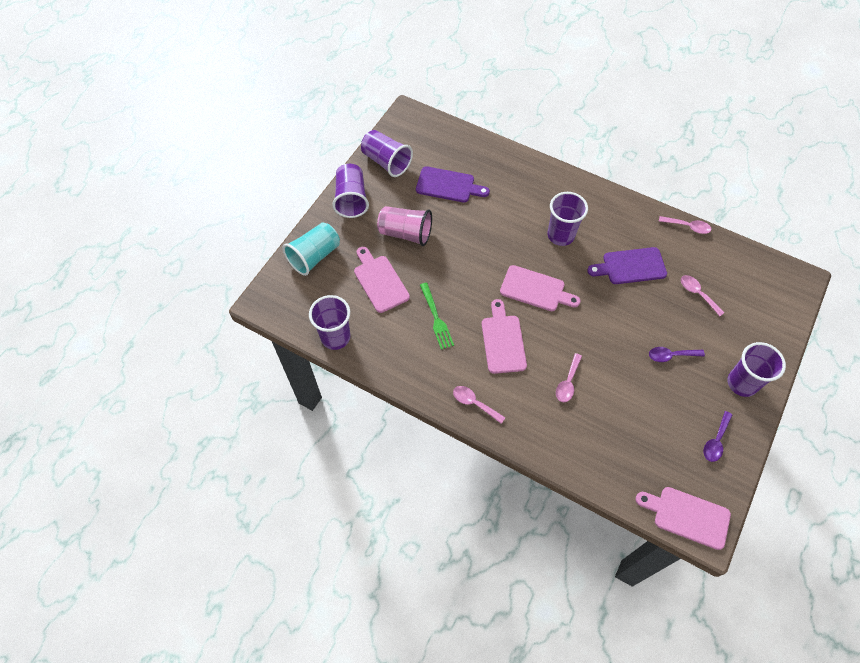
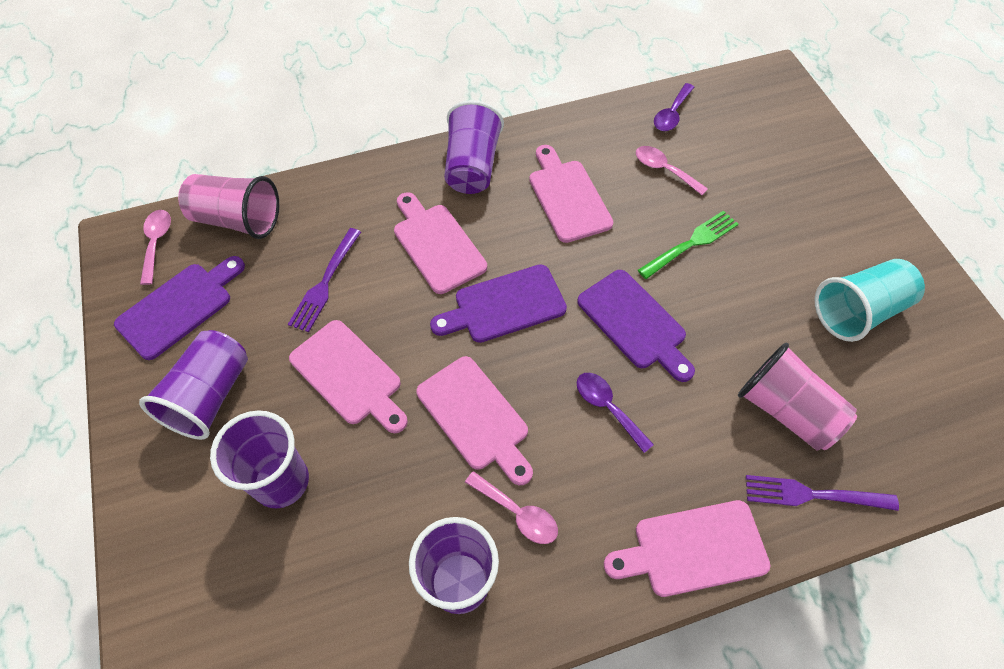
pink cup: [377,206,432,246] = 1 -> [178,174,279,239] [738,343,857,451] = 2
pink cutting board: [354,247,410,313] [482,299,527,374] [500,265,580,311] [636,487,731,550] = 4 -> [289,320,408,433] [394,192,487,294] [416,356,533,485] [529,145,613,243] [604,500,770,597] = 5
pink spoon: [453,386,505,424] [556,353,582,402] [659,216,711,234] [681,275,725,316] = 4 -> [140,210,171,285] [465,471,558,544] [636,146,708,195] = 3
purple cup: [309,295,350,350] [332,164,369,218] [361,130,413,177] [547,192,588,246] [727,342,786,397] = 5 -> [139,330,248,440] [210,410,309,508] [409,517,499,614] [444,100,504,194] = 4
purple cutting board: [416,166,490,203] [587,247,667,284] = 2 -> [114,256,245,360] [430,264,567,343] [577,270,695,382] = 3
purple fork: none = 0 -> [288,228,361,332] [746,475,899,511] = 2

